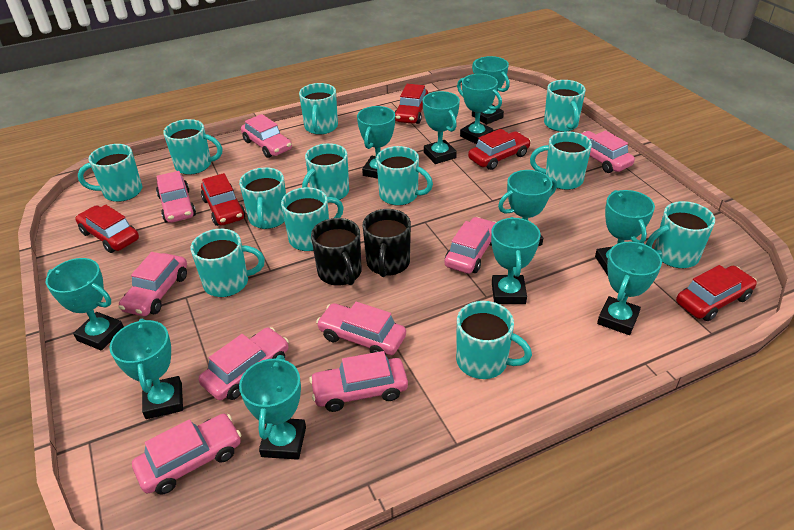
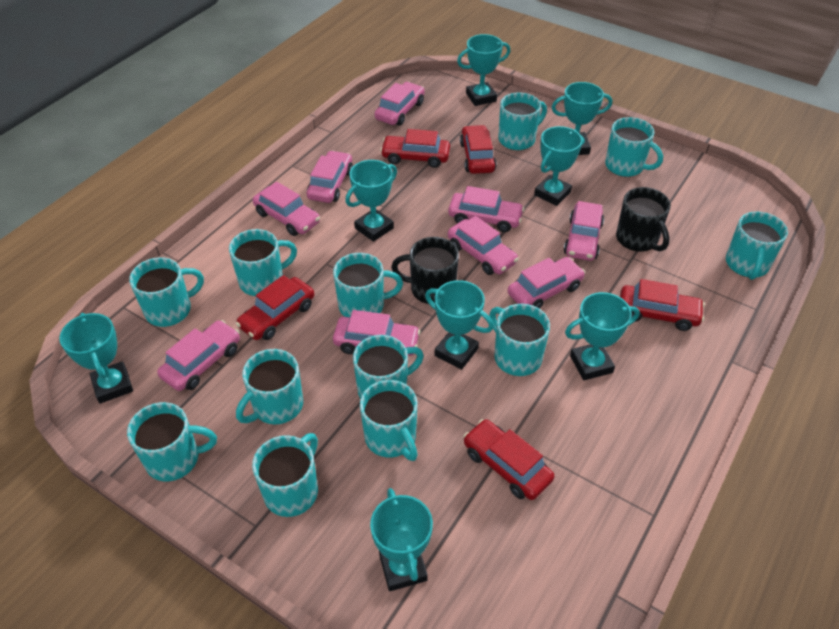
turquoise trophy: [46,258,124,351] [110,319,183,419] [239,355,306,460] [357,106,395,179] [422,91,460,164] [457,74,502,144] [472,56,510,125] [491,217,541,304] [498,170,557,246] [595,190,655,276] [597,242,662,335] = 11 -> [59,313,133,404] [345,160,397,242] [370,488,433,591] [425,280,494,370] [457,34,510,106] [534,126,582,206] [552,82,612,155] [565,292,640,380] = 8

